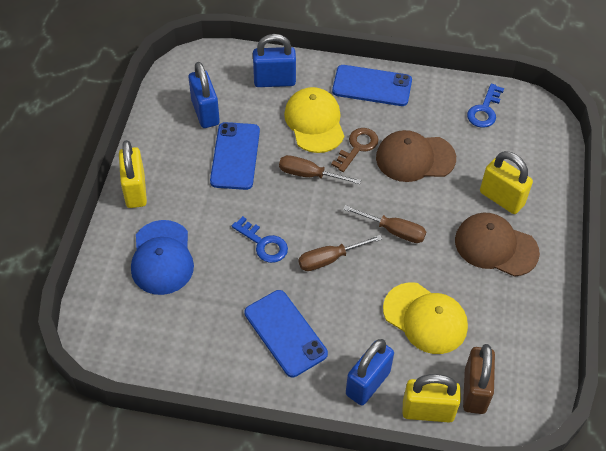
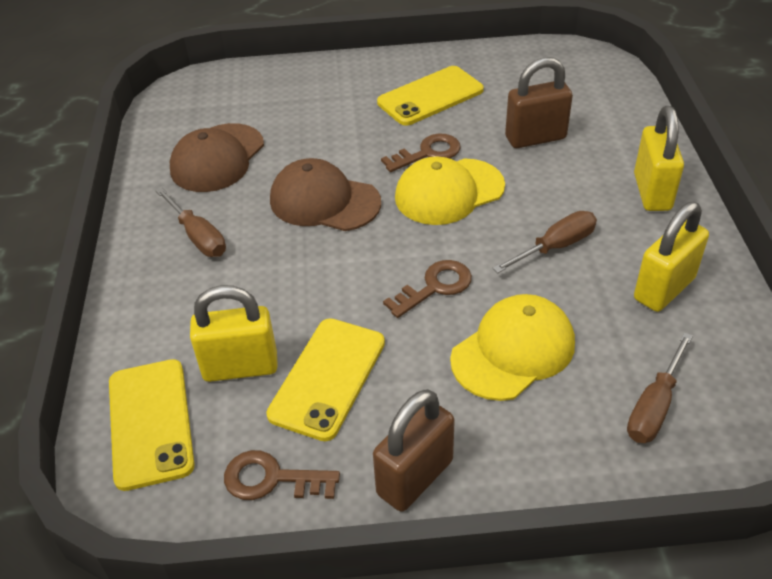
blue cap: [131,220,194,295] = 1 -> none = 0
blue key: [232,216,288,263] [467,84,504,128] = 2 -> none = 0
blue padlock: [189,62,220,128] [253,34,296,87] [346,339,394,406] = 3 -> none = 0
blue phone: [210,122,260,190] [245,290,328,377] [332,65,412,106] = 3 -> none = 0
brown key: [331,128,378,172] = 1 -> [224,450,340,500] [381,133,461,172] [383,260,472,318] = 3
brown padlock: [463,344,495,414] = 1 -> [373,389,455,512] [505,57,573,148] = 2
yellow phone: none = 0 -> [109,359,195,491] [266,318,385,441] [377,66,484,126] = 3

